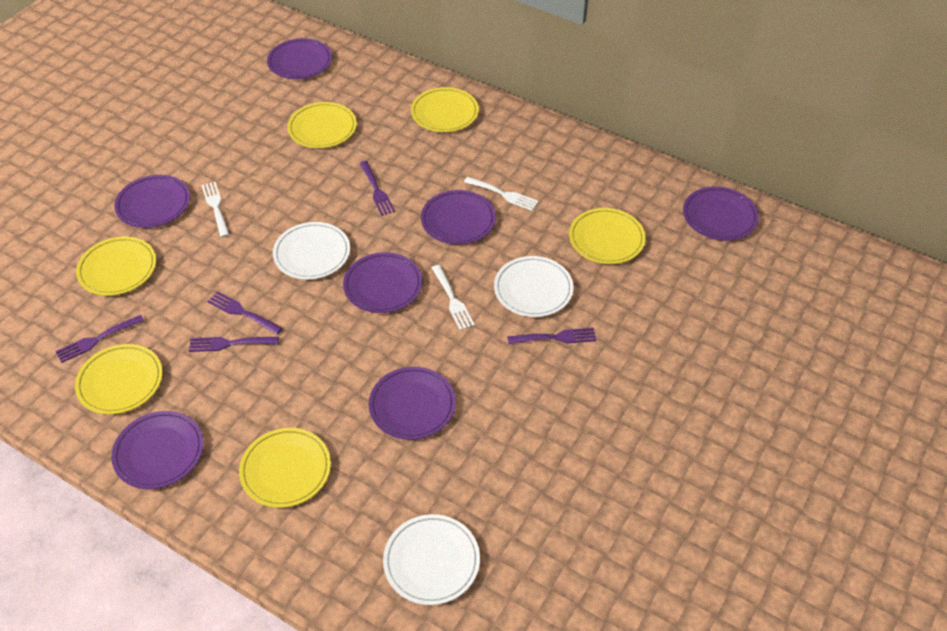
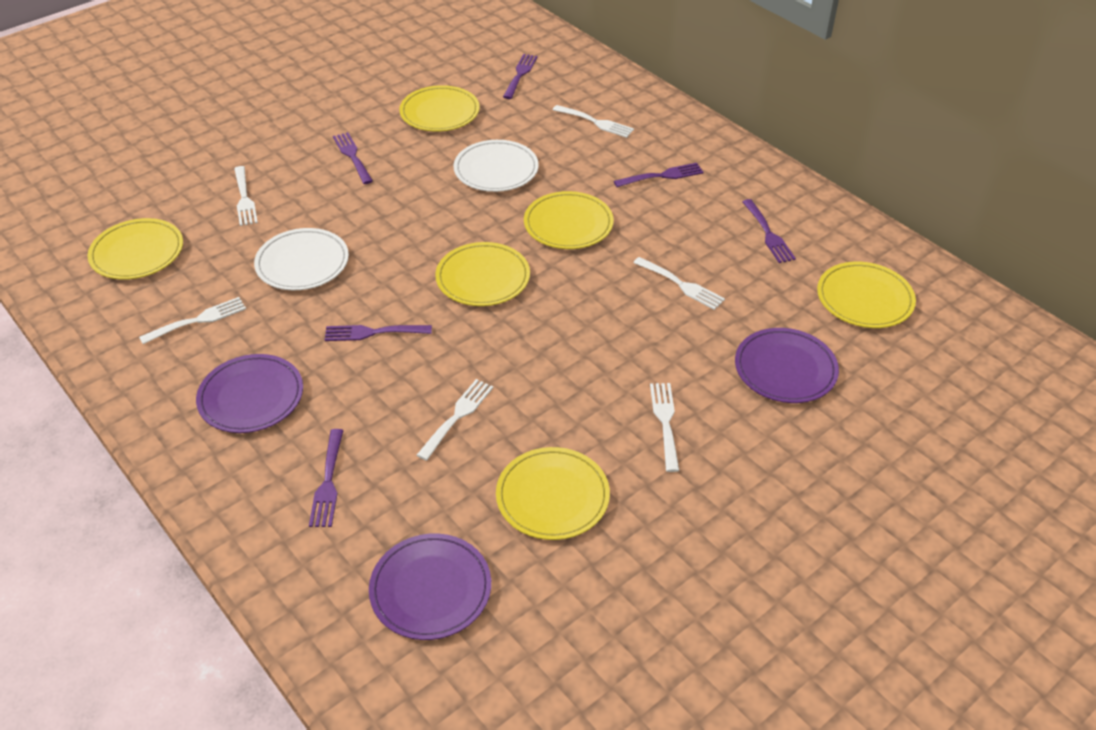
purple fork: [56,315,144,363] [189,337,279,352] [207,291,283,335] [359,161,395,216] [507,328,596,344] = 5 -> [309,429,344,527] [325,325,432,341] [333,132,373,184] [503,54,538,99] [614,163,703,187] [742,199,796,263] = 6
purple plate: [111,411,203,489] [114,175,190,228] [267,38,332,79] [343,252,422,313] [369,367,456,440] [421,190,496,245] [683,186,759,241] = 7 -> [196,354,303,433] [369,533,491,640] [735,328,839,403] = 3
white fork: [202,182,229,237] [432,265,475,330] [464,177,539,211] = 3 -> [139,297,246,344] [234,166,258,226] [417,379,493,461] [553,105,634,138] [633,257,725,310] [650,383,679,472] = 6
white plate: [273,222,350,280] [383,514,480,605] [494,256,573,317] = 3 -> [254,228,349,290] [454,140,539,192] = 2

